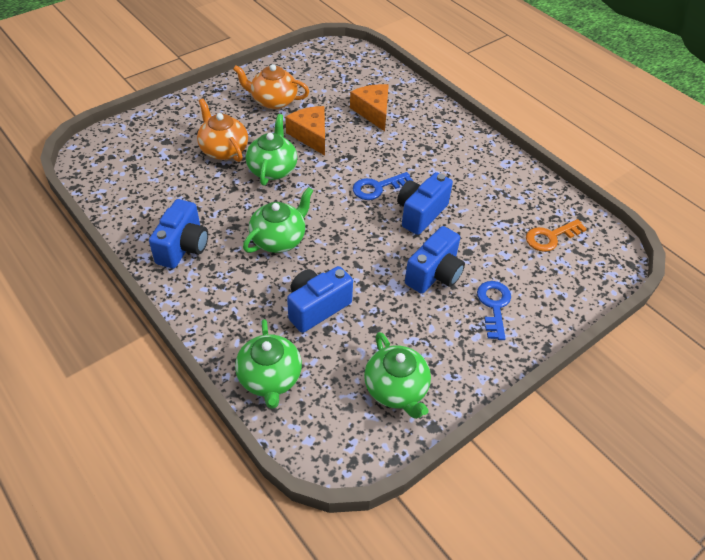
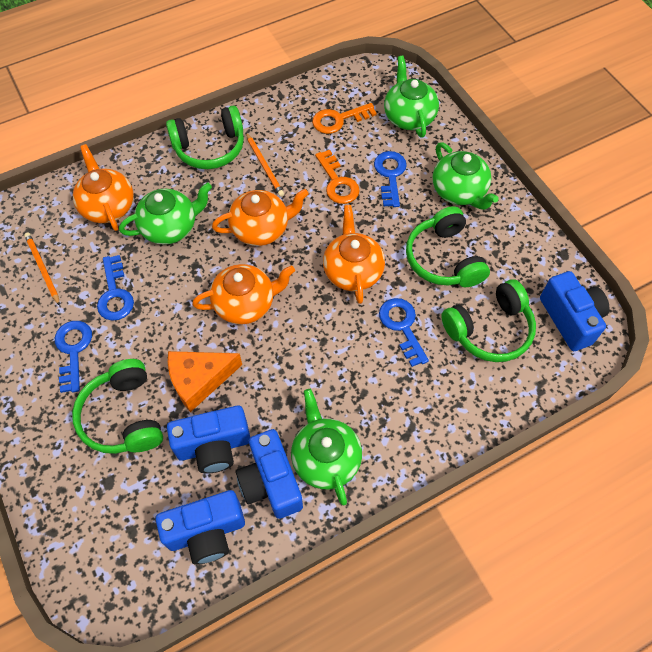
blue key: [353,172,413,200] [477,281,511,340] = 2 -> [55,321,92,393] [97,255,134,321] [374,151,407,207] [379,298,429,367] = 4
green headphones: none = 0 -> [72,359,163,454] [166,106,244,169] [406,206,490,287] [441,279,536,362] = 4
orange cheese: [285,106,325,156] [350,84,389,131] = 2 -> [168,351,242,412] = 1
orange key: [526,219,587,252] = 1 -> [312,103,377,134] [315,150,360,204] = 2
orange pencil: none = 0 -> [24,232,60,306] [246,133,284,197] = 2
orange teapot: [197,98,248,162] [233,64,309,109] = 2 -> [73,144,134,231] [192,264,295,324] [212,189,309,246] [323,205,385,304] = 4

